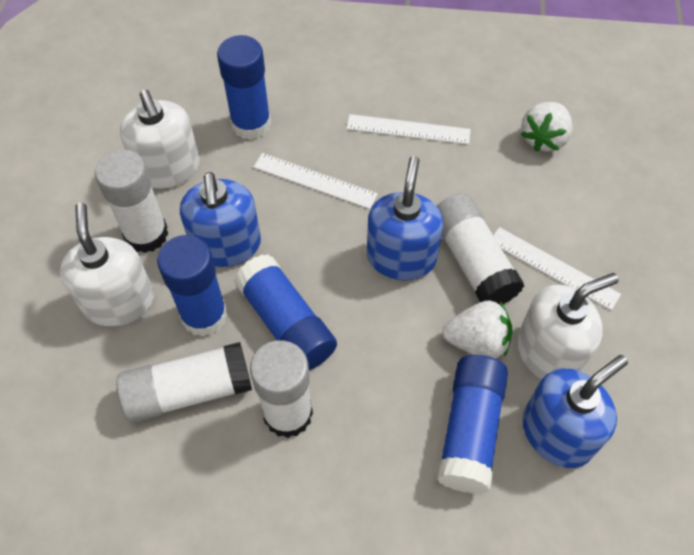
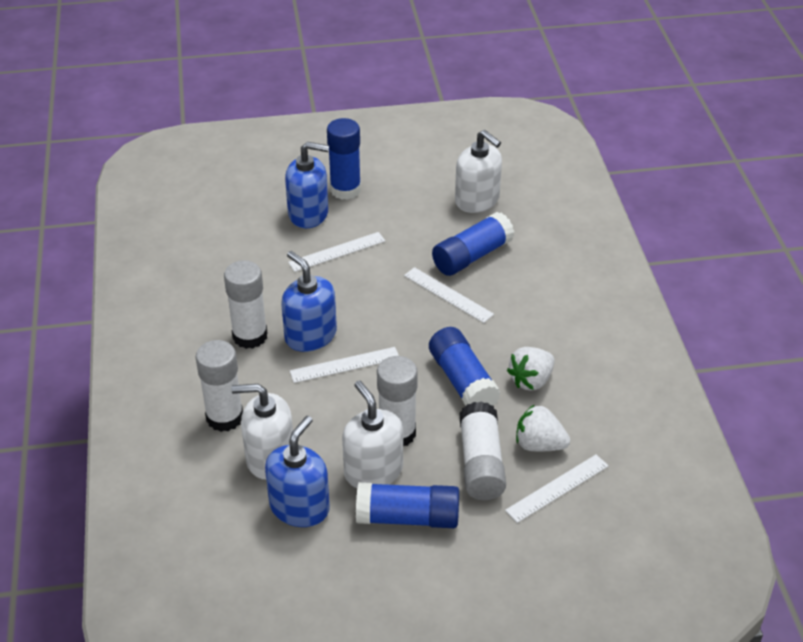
white ruler: [254,153,378,209] [346,114,471,144] [493,227,621,310] = 3 -> [288,232,385,272] [290,347,399,383] [404,267,494,323] [505,454,608,523] = 4

